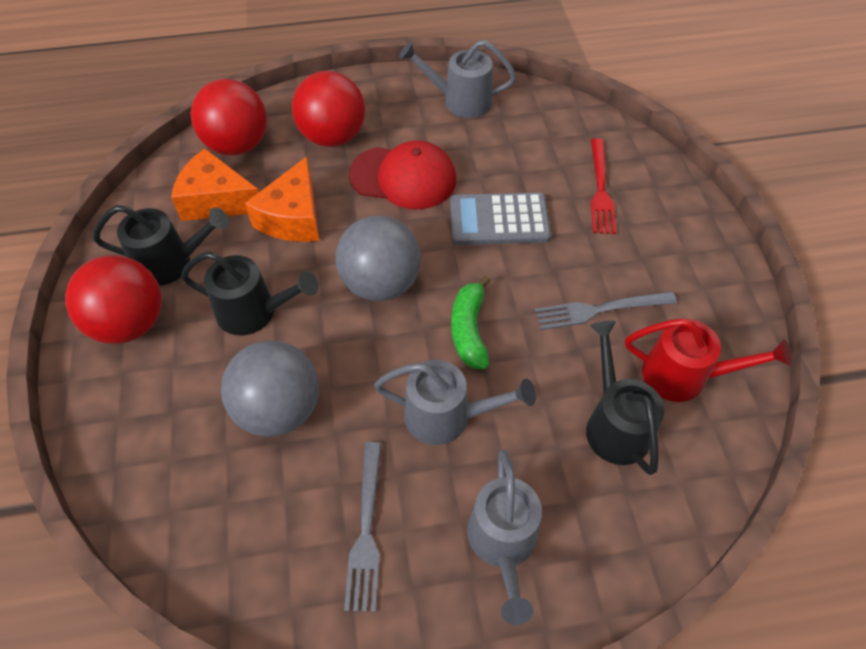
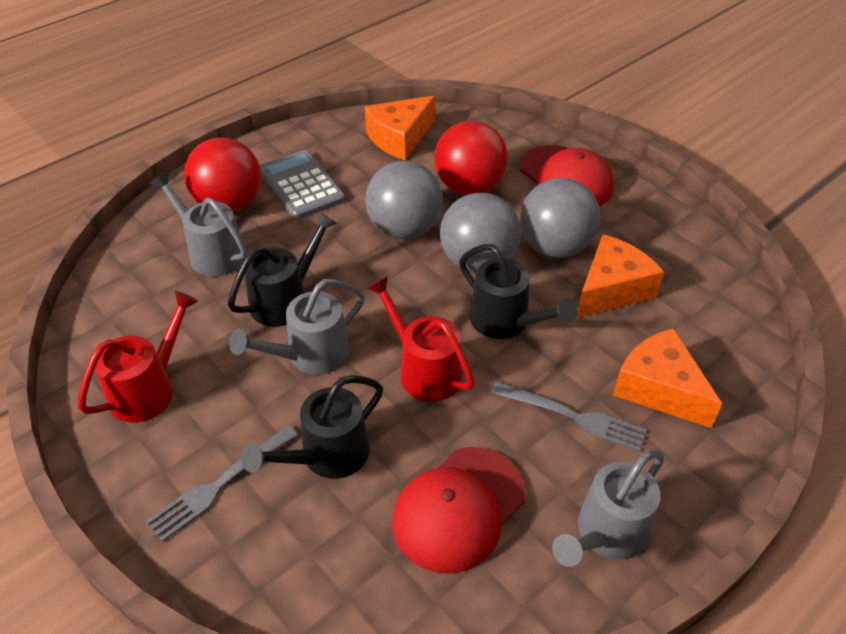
green banana: [451,276,491,369] = 1 -> none = 0
grey ball: [221,341,319,437] [336,215,421,301] = 2 -> [365,161,443,239] [440,193,521,274] [520,178,601,258] = 3
orange cheese: [171,149,259,221] [245,157,319,242] = 2 -> [365,95,435,160] [577,234,664,318] [613,328,722,428] = 3
red ball: [65,255,162,344] [190,79,267,155] [292,71,365,147] = 3 -> [184,137,261,213] [434,120,508,195] = 2
red cap: [349,140,456,209] = 1 -> [392,447,525,574] [520,145,614,206] = 2
red fork: [591,138,616,234] = 1 -> none = 0
red watering can: [625,318,792,402] = 1 -> [78,291,198,423] [367,276,475,402] = 2

